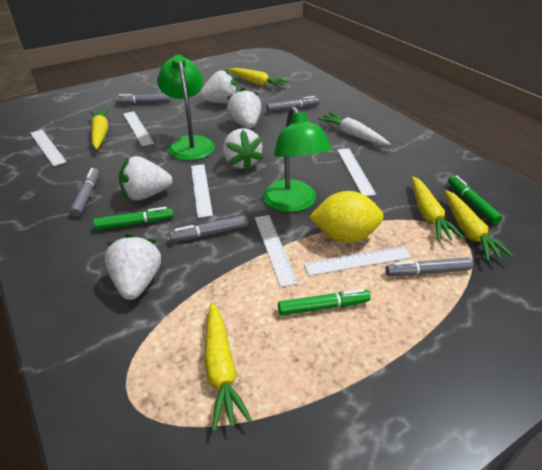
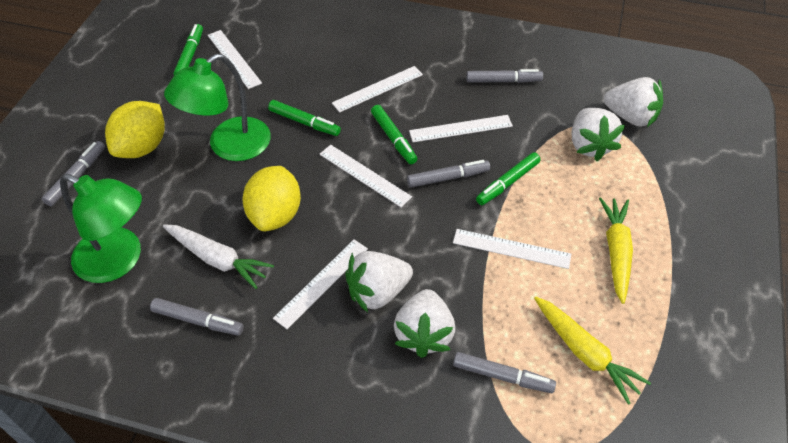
green marker: [93,207,173,230] [278,289,371,315] [448,176,502,224] = 3 -> [173,24,203,75] [268,100,341,136] [371,105,417,164] [476,152,541,205] = 4
white strawberry: [105,234,161,300] [119,156,173,201] [200,69,238,103] [223,128,264,171] [227,88,261,129] = 5 -> [345,251,413,313] [394,289,455,358] [572,108,625,161] [603,77,663,127] = 4
yellow carrot: [90,109,110,150] [204,302,252,431] [228,68,289,88] [412,176,464,242] [445,190,514,261] = 5 -> [534,297,651,405] [599,197,633,304] = 2
yellow lemon: [309,191,384,242] = 1 -> [105,101,165,158] [242,166,301,231] = 2

